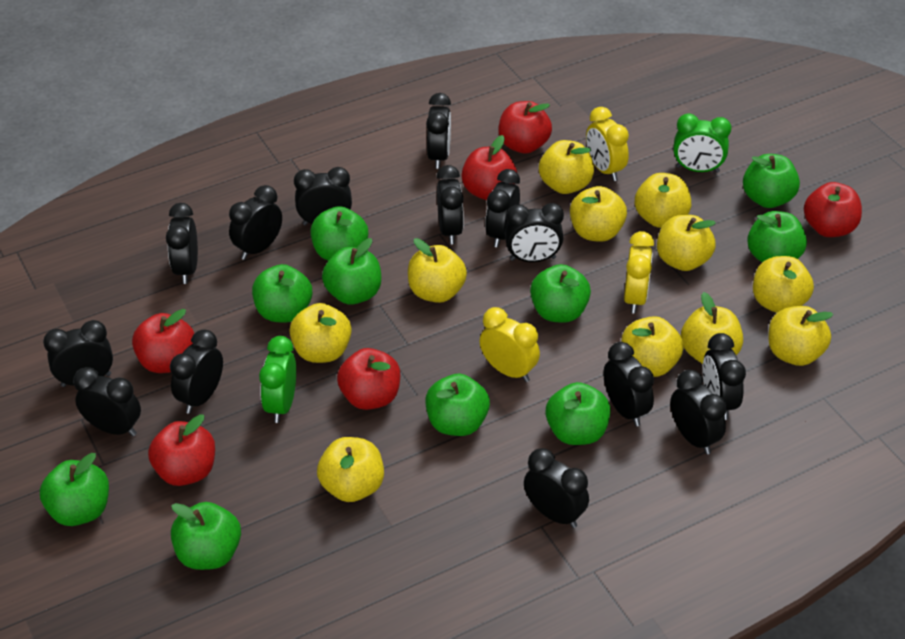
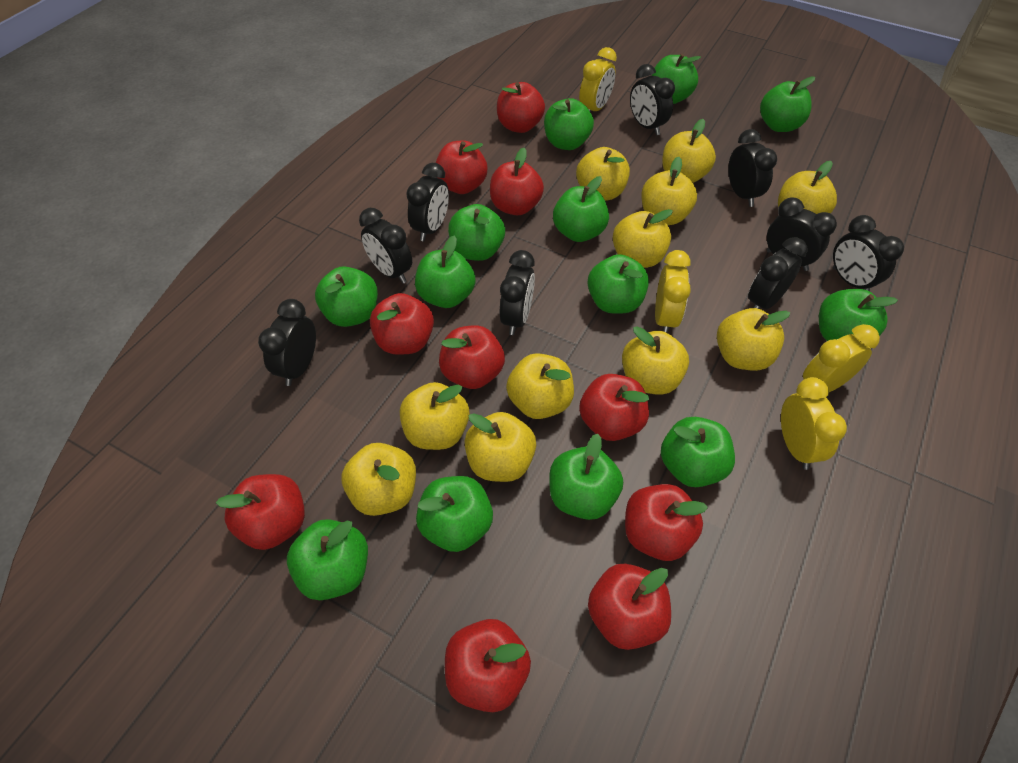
black clock: [43,320,113,387] [73,367,141,436] [166,203,198,284] [170,329,223,414] [229,185,282,260] [294,167,352,225] [426,93,451,169] [436,165,464,244] [485,169,520,248] [505,203,564,262] [524,448,589,528] [603,342,654,426] [670,370,727,455] [702,333,746,420] = 14 -> [258,299,316,386] [359,208,412,284] [406,163,449,241] [500,250,535,335] [630,64,675,135] [728,129,777,207] [748,237,807,309] [767,197,837,271] [833,215,904,292] = 9
green apple: [40,453,109,526] [171,502,241,570] [252,264,312,323] [311,206,368,261] [322,238,381,305] [425,374,490,436] [530,264,591,323] [546,382,611,445] [743,154,800,208] [747,211,807,263] = 10 -> [287,519,368,600] [315,266,378,327] [415,235,475,308] [416,476,493,552] [448,204,505,261] [544,98,594,150] [549,434,623,520] [553,176,609,242] [588,254,649,314] [651,54,701,104] [661,417,735,487] [760,76,815,132] [819,289,898,341] = 13
green clock: [259,336,296,423] [673,113,731,173] = 2 -> none = 0
red apple: [132,309,194,373] [148,414,215,486] [337,348,400,410] [461,135,517,200] [498,101,552,154] [804,182,862,237] = 6 -> [216,474,305,550] [370,293,434,355] [436,141,488,194] [439,325,505,389] [445,619,531,712] [490,148,544,215] [497,82,545,133] [579,374,649,441] [588,564,671,650] [625,484,708,561] = 10
yellow clock: [480,307,540,382] [586,107,629,181] [624,231,654,314] = 3 -> [579,47,617,112] [655,250,691,333] [781,377,847,470] [803,324,880,392] = 4

